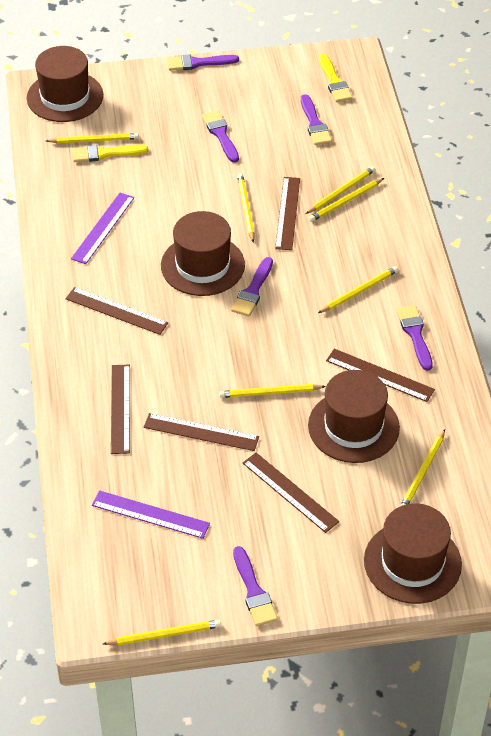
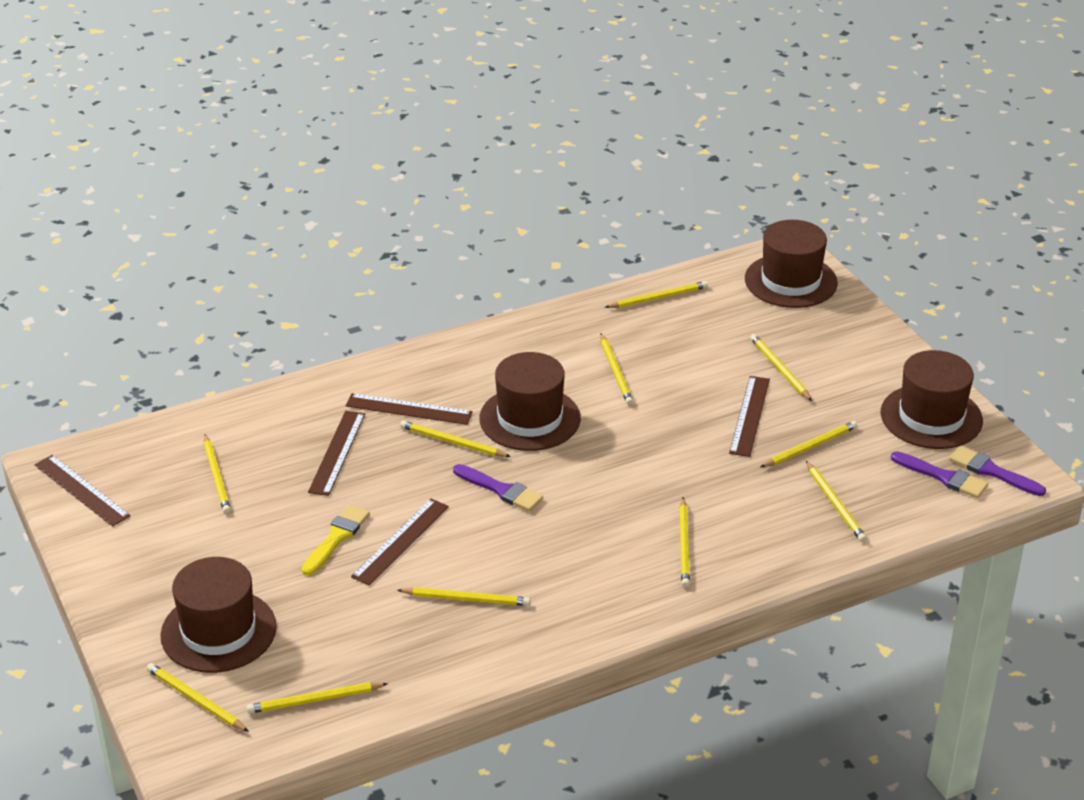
brown ruler: [65,287,168,335] [111,364,130,454] [144,413,259,451] [243,452,339,533] [275,177,300,250] [326,349,435,402] = 6 -> [35,455,130,526] [308,411,365,496] [345,393,473,425] [351,499,449,586] [729,376,770,457] = 5
purple brush: [167,55,239,71] [202,111,239,163] [231,257,273,316] [233,546,278,626] [301,94,332,145] [397,305,433,371] = 6 -> [453,464,543,512] [891,451,988,498] [949,445,1046,496] = 3
purple ruler: [71,193,134,264] [92,490,210,539] = 2 -> none = 0
yellow brush: [72,145,149,162] [319,54,353,102] = 2 -> [302,505,370,575] = 1
yellow pencil: [46,133,139,143] [103,620,221,645] [219,384,326,398] [237,173,255,242] [306,166,376,214] [309,178,384,222] [318,266,398,313] [400,429,445,506] = 8 -> [147,663,249,732] [204,434,231,514] [247,682,388,714] [398,587,530,606] [400,420,511,457] [600,334,634,405] [605,281,708,308] [679,497,690,588] [750,334,812,401] [760,421,857,467] [806,461,867,542] = 11

